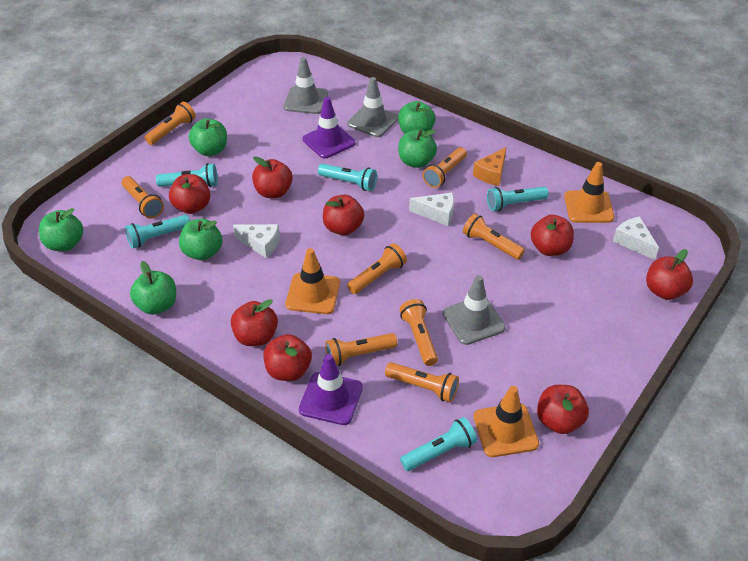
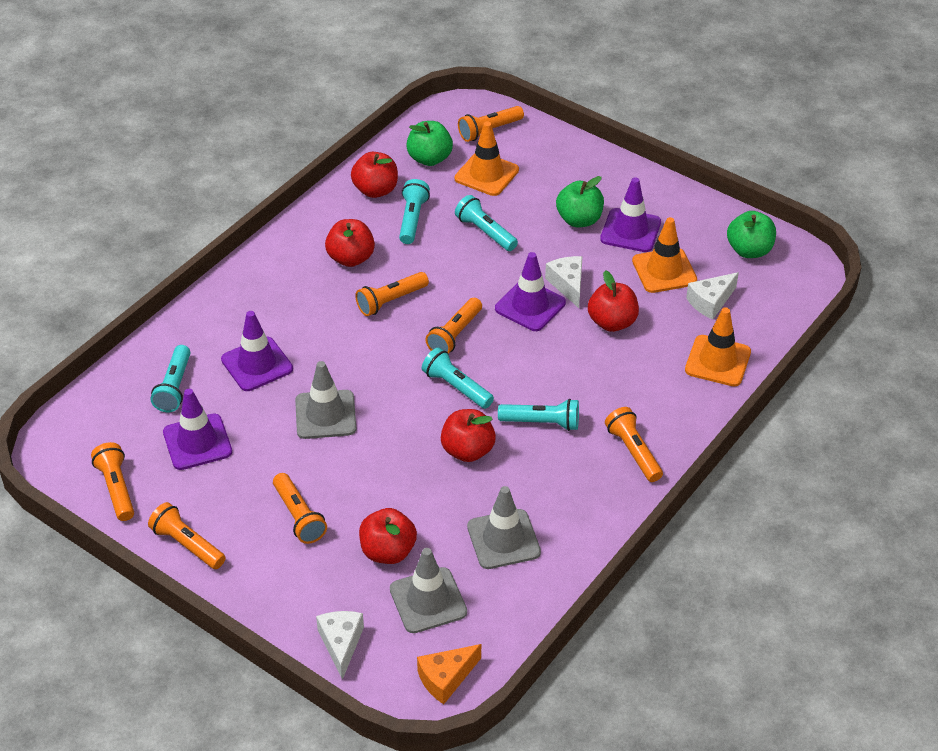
green apple: [39,208,83,251] [130,261,176,315] [179,219,222,261] [189,118,227,156] [398,101,435,134] [398,130,437,168] = 6 -> [406,121,453,166] [556,176,604,227] [727,211,776,258] = 3
orange flashlight: [121,176,164,218] [145,102,196,145] [325,333,397,366] [347,243,407,294] [385,362,459,402] [399,299,438,366] [423,147,467,188] [463,213,525,260] = 8 -> [91,442,134,521] [148,502,226,569] [273,473,327,544] [355,272,429,316] [425,298,482,354] [458,106,524,142] [605,407,663,482] = 7
purple traffic cone: [299,354,363,425] [303,97,355,159] = 2 -> [163,389,232,470] [221,311,293,391] [495,252,566,331] [600,177,661,252] = 4
red apple: [169,174,210,214] [231,299,278,346] [252,156,293,198] [263,334,312,381] [323,195,364,235] [531,215,574,256] [537,385,589,434] [646,249,693,300] = 8 -> [325,219,375,267] [351,152,398,198] [359,508,417,564] [441,409,496,462] [588,270,639,332] = 5

